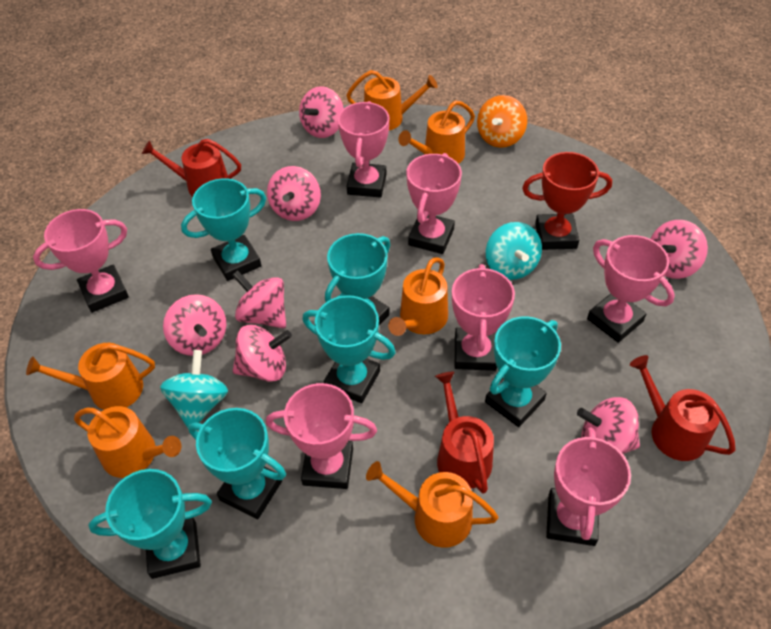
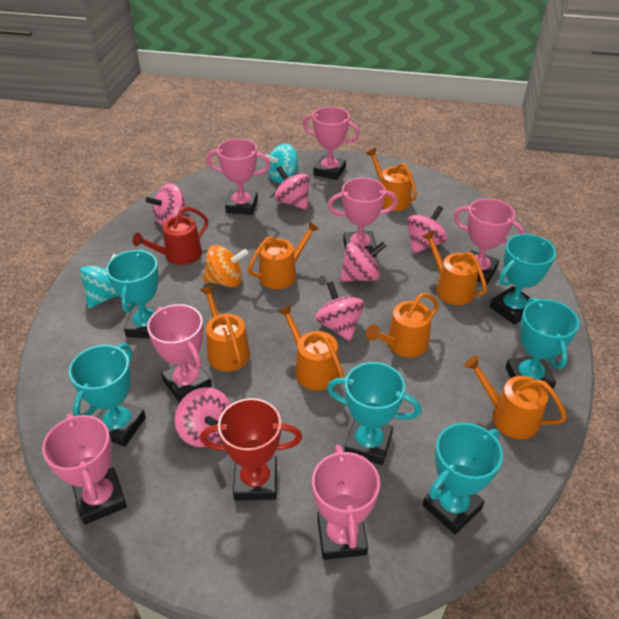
orange watering can: [26,343,155,410] [74,406,181,478] [346,70,438,131] [366,461,498,548] [388,257,448,336] [398,101,475,164] = 6 -> [200,285,250,372] [248,221,319,289] [278,305,344,391] [366,148,417,211] [366,293,439,358] [422,230,487,305] [464,356,567,439] = 7
pink spinning top: [163,294,226,356] [232,270,286,328] [233,325,292,382] [267,166,321,221] [299,86,344,138] [577,397,640,454] [651,220,708,279] = 7 -> [145,184,188,226] [175,387,231,447] [274,166,310,210] [315,281,364,342] [340,241,386,282] [407,205,447,254] = 6
red watering can: [142,139,241,197] [435,371,494,494] [630,355,736,461] = 3 -> [132,206,208,265] = 1

